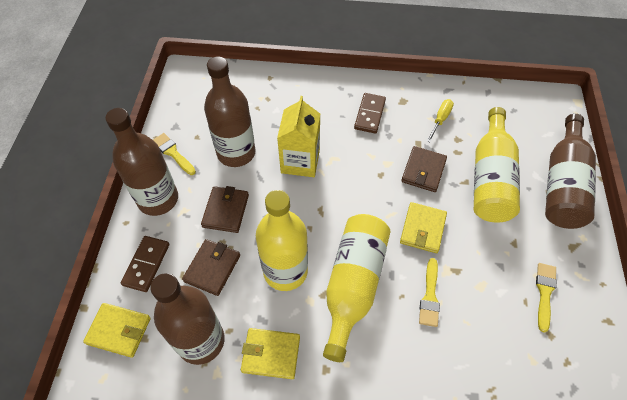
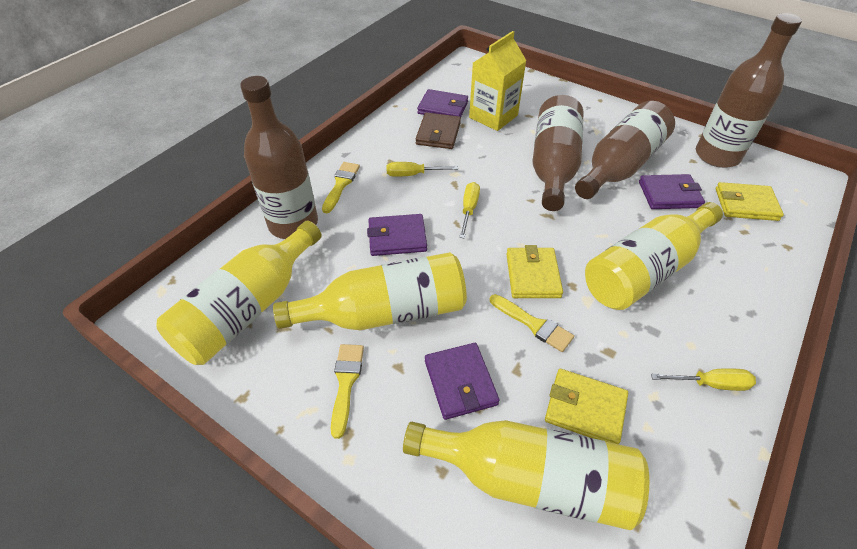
brown domino: [121,236,169,292] [354,93,386,134] = 2 -> none = 0
brown wallet: [182,239,240,296] [201,186,249,233] [401,146,447,192] = 3 -> [415,112,461,149] = 1
purple wallet: none = 0 -> [367,214,427,256] [417,89,468,117] [425,343,500,420] [639,174,705,209] = 4
yellow bottle: [256,190,308,291] [323,214,391,362] [474,107,520,223] = 3 -> [156,221,322,365] [273,252,467,330] [403,420,649,530] [585,202,723,310] = 4
yellow screwdriver: [427,99,454,142] = 1 -> [386,162,458,177] [459,182,480,238] [651,368,756,391] = 3

